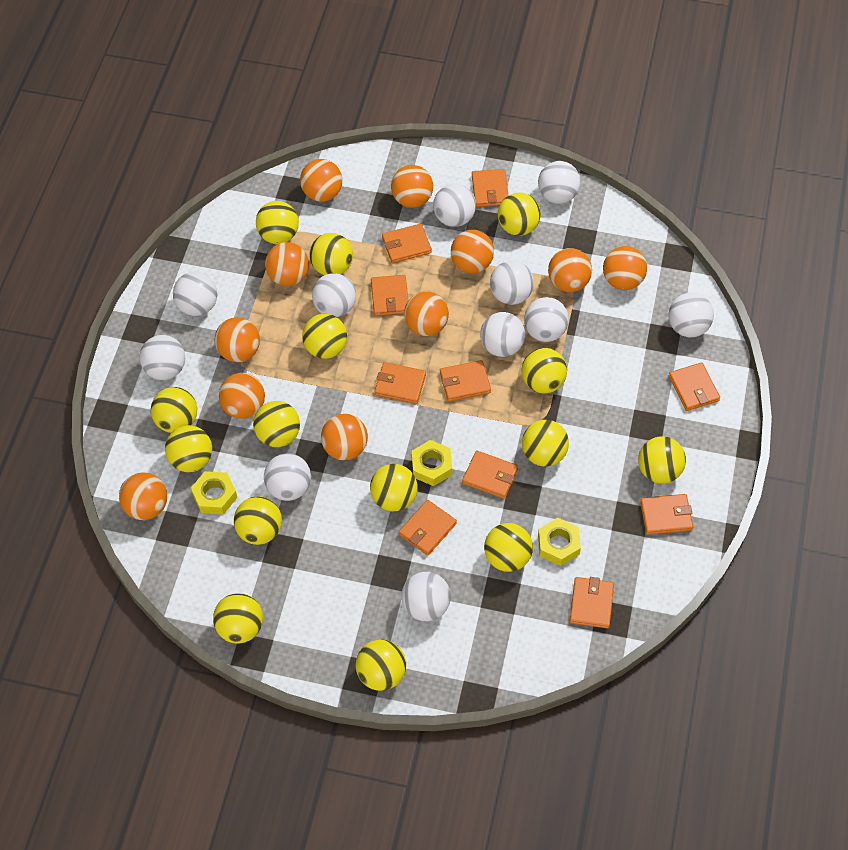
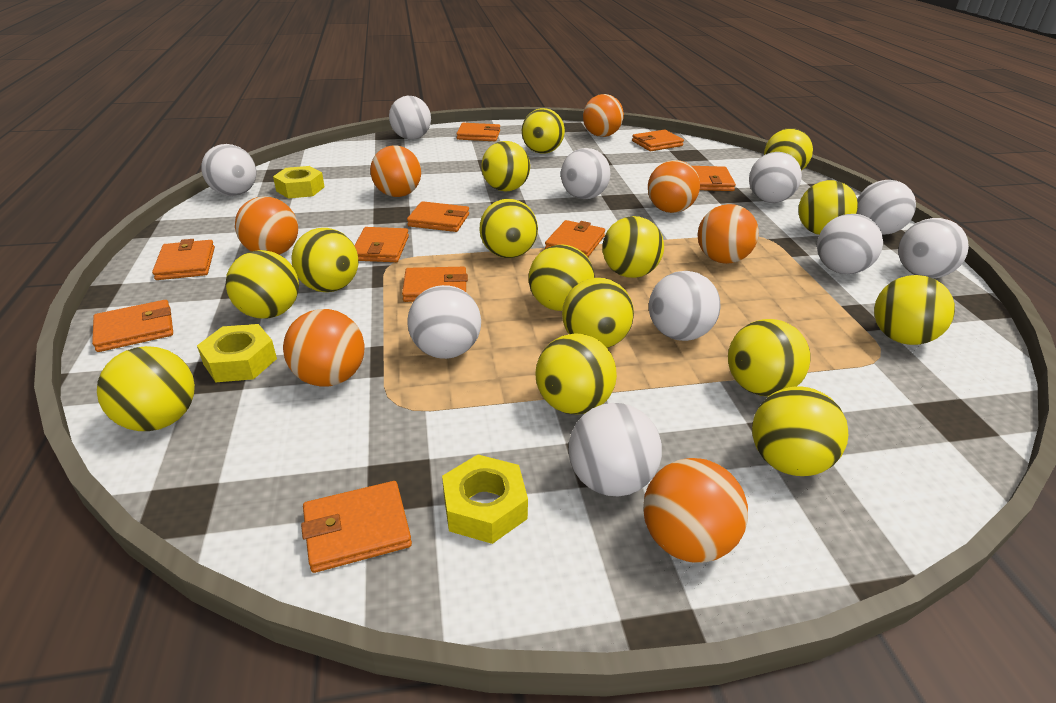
orange ball: [119,472,167,520] [215,317,260,362] [219,373,265,419] [265,242,309,286] [300,159,342,202] [321,414,368,460] [391,165,433,208] [404,292,449,336] [451,230,494,273] [548,248,592,292] [603,246,647,290] = 11 -> [235,196,298,255] [283,309,365,387] [370,146,421,197] [583,94,624,137] [643,458,748,563] [648,160,700,213] [698,204,759,264] = 7
white ball: [140,335,185,380] [173,272,217,316] [264,453,311,501] [312,273,356,317] [401,572,451,621] [433,184,476,227] [480,312,525,357] [490,261,534,305] [524,297,569,342] [538,161,581,204] [668,293,714,337] = 11 -> [201,144,256,196] [389,96,431,139] [407,285,481,359] [561,148,610,199] [568,403,662,497] [649,271,720,341] [749,152,802,203] [817,214,883,274] [856,180,916,235] [898,218,969,279] = 10

